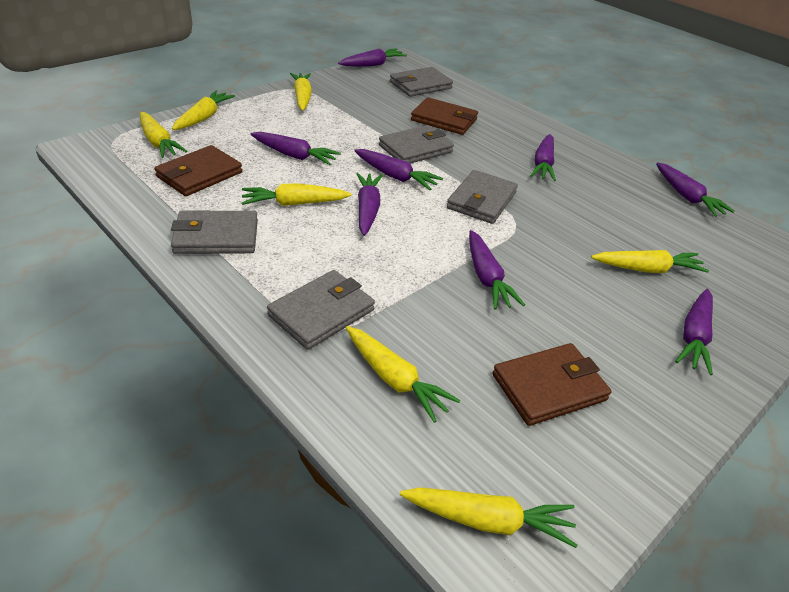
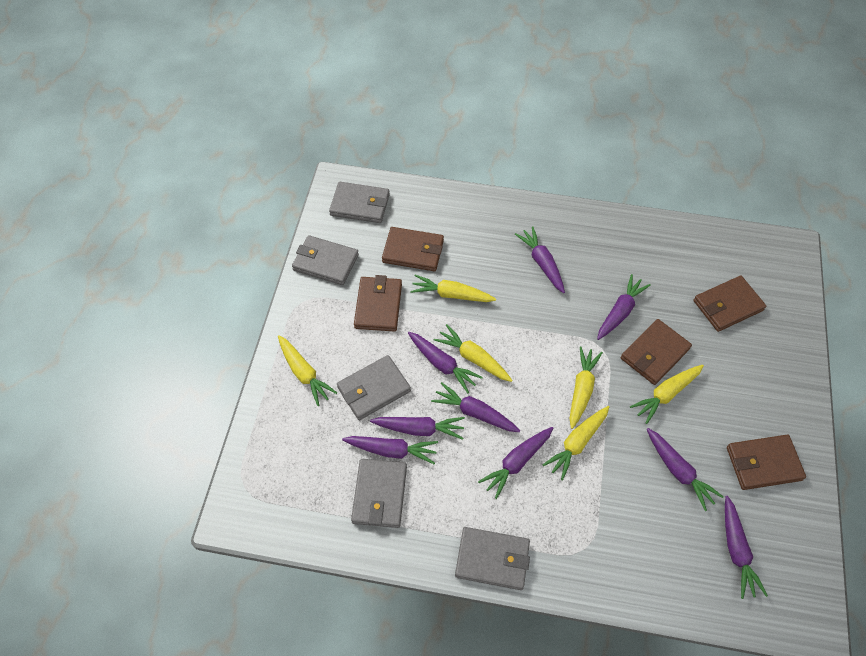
brown wallet: [154,145,242,196] [411,97,478,135] [492,343,612,426] = 3 -> [354,275,402,332] [382,227,444,271] [621,319,692,385] [693,276,766,332] [727,435,806,490] = 5
purple carrot: [251,132,341,165] [338,48,407,67] [354,149,443,190] [356,173,383,236] [469,230,525,310] [530,134,556,181] [656,162,735,217] [675,289,713,375] = 8 -> [342,436,438,464] [370,417,465,440] [408,332,483,393] [431,382,520,432] [478,427,553,499] [515,226,565,293] [597,274,651,340] [647,428,724,511] [725,496,768,599] = 9
yellow carrot: [140,112,187,158] [172,90,235,130] [242,183,352,206] [290,73,312,111] [346,326,460,423] [400,487,577,548] [591,250,709,273] = 7 -> [278,335,337,406] [410,275,496,302] [433,324,513,382] [543,406,609,481] [569,346,603,429] [630,365,704,424] = 6

